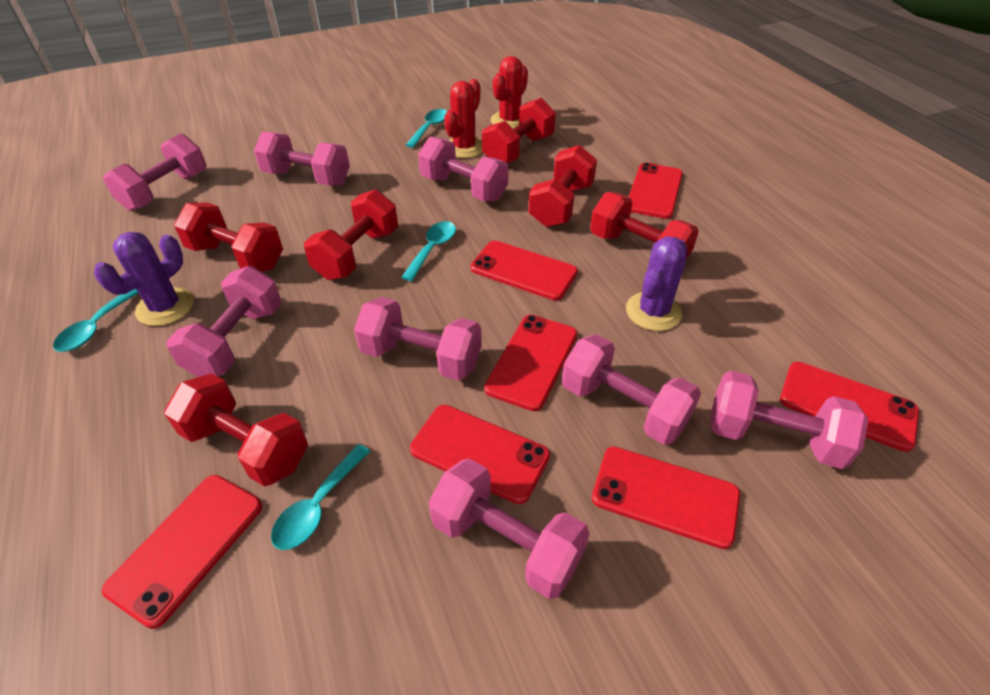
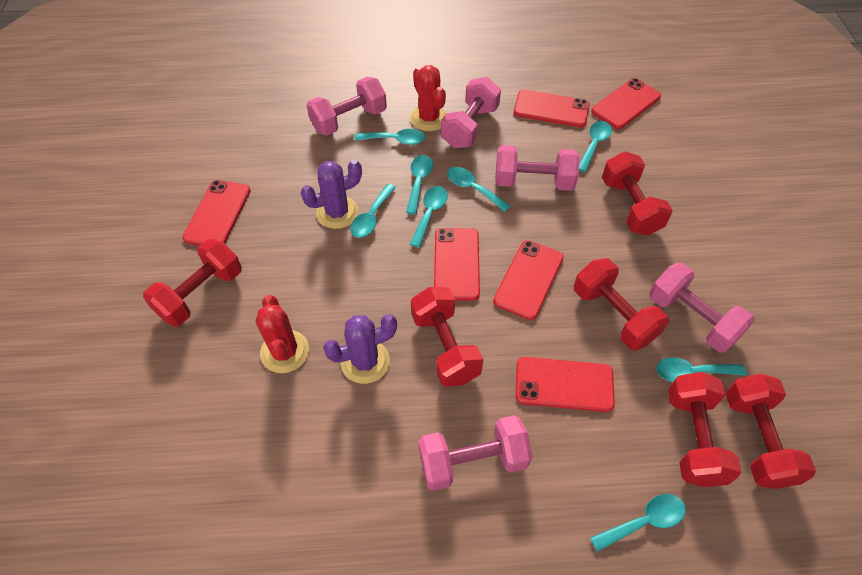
pink dumbbell: [103,133,206,211] [166,266,281,377] [254,131,350,186] [354,297,482,381] [418,137,509,202] [428,458,590,599] [562,334,701,445] [710,371,869,469] = 8 -> [307,77,387,136] [418,415,533,491] [441,77,501,148] [495,145,580,191] [649,263,755,352] = 5
red phone: [102,475,262,629] [410,405,550,504] [470,241,578,300] [484,315,577,411] [592,447,740,549] [629,162,683,219] [780,362,919,452] = 7 -> [182,180,251,246] [434,228,480,301] [493,240,564,320] [514,89,590,127] [515,357,615,412] [591,78,661,129] = 6
turquoise spoon: [53,289,139,352] [271,444,370,550] [401,221,456,281] [406,109,447,148] = 4 -> [350,184,396,238] [354,129,425,145] [406,155,433,214] [410,186,448,247] [447,167,511,212] [579,121,612,172] [590,494,686,552] [656,357,747,382] = 8

